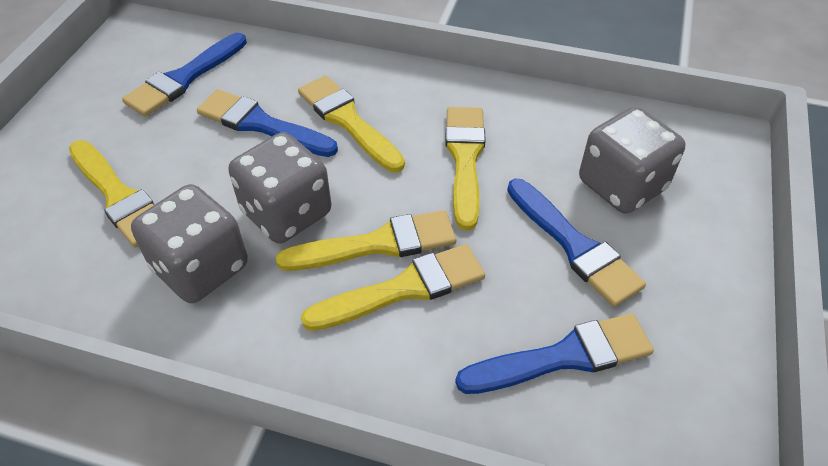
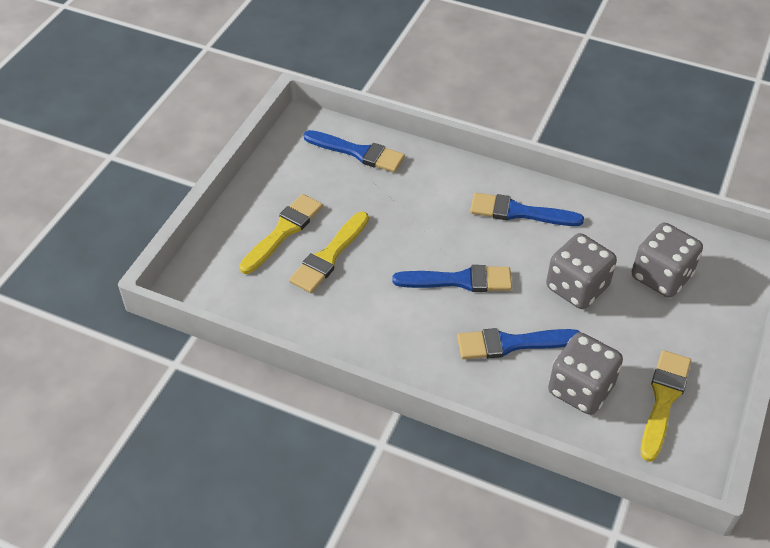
yellow brush: [69,140,154,248] [276,210,456,271] [298,76,405,172] [301,244,485,331] [446,107,486,230] = 5 -> [239,194,323,274] [289,212,369,293] [641,350,691,462] = 3

